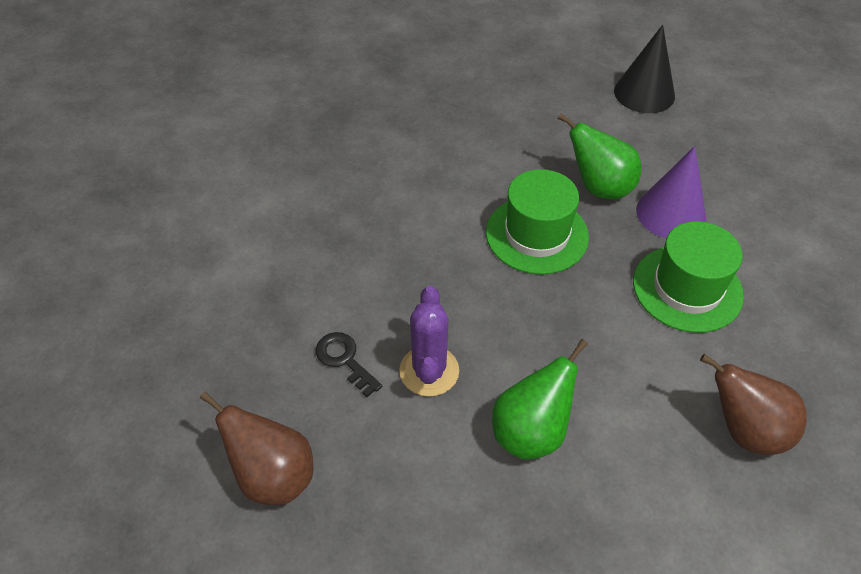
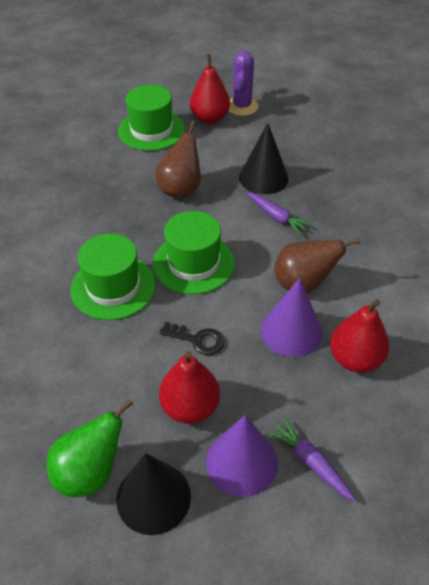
black cone: [614,25,675,113] = 1 -> [116,453,191,535] [239,123,289,194] = 2
green hat: [486,169,589,274] [633,221,744,333] = 2 -> [70,234,156,320] [118,85,185,151] [153,211,235,294] = 3
green pear: [492,339,588,460] [558,114,641,200] = 2 -> [47,399,133,497] = 1
purple carrot: none = 0 -> [246,192,312,235] [268,418,356,501] = 2
purple cone: [636,146,706,238] = 1 -> [206,415,278,497] [261,278,322,357] = 2
red pear: none = 0 -> [159,351,220,424] [190,54,230,124] [330,299,389,373] = 3

